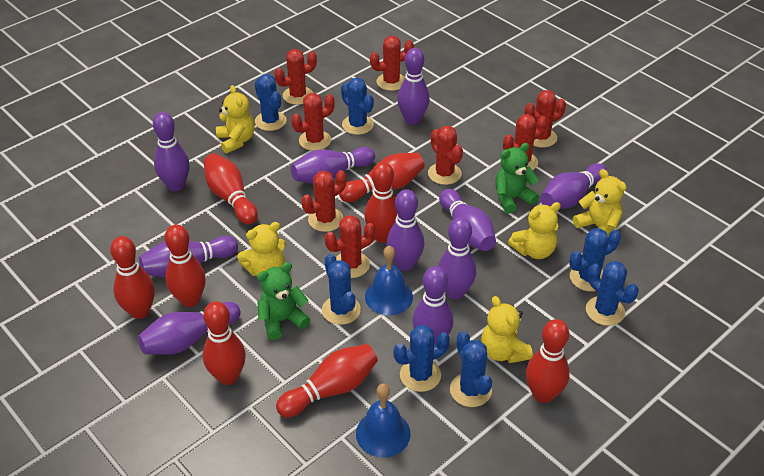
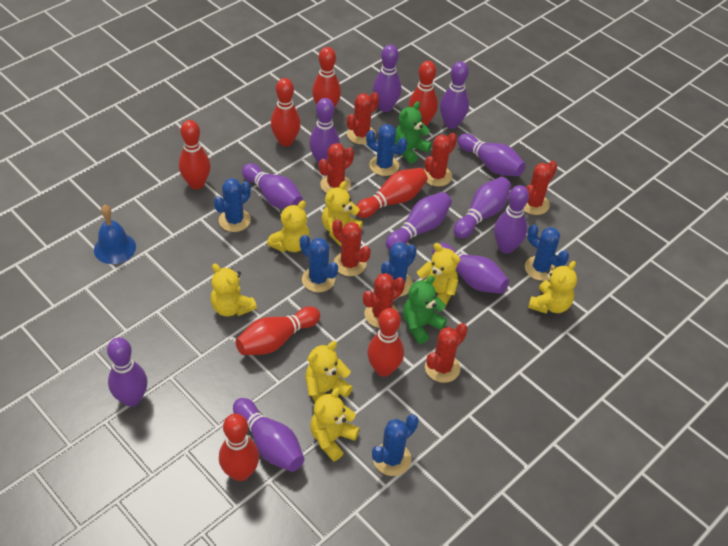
blue bell: [356,383,411,457] [365,246,413,315] = 2 -> [94,205,136,264] = 1
blue cactus: [255,74,287,131] [322,254,361,325] [341,78,374,135] [393,325,450,392] [450,331,492,407] [569,228,621,292] [586,261,639,326] = 7 -> [214,178,251,232] [300,235,338,292] [366,124,407,176] [372,414,419,476] [381,242,417,297] [525,225,569,281] = 6
purple bowling pin: [137,302,241,355] [139,236,238,277] [153,112,190,191] [291,147,375,184] [386,189,424,271] [397,48,430,125] [412,266,453,345] [438,217,476,300] [439,189,496,251] [540,163,608,209] = 10 -> [107,337,147,407] [233,398,304,472] [242,163,303,209] [309,98,340,164] [373,45,401,112] [386,192,452,250] [432,243,509,294] [440,61,469,129] [454,177,511,238] [458,133,526,176] [494,185,529,254] = 11
red cactus: [274,49,317,105] [291,93,335,151] [301,170,346,232] [325,215,376,278] [370,36,414,91] [428,126,463,185] [503,114,547,170] [525,90,566,148] = 8 -> [319,143,354,193] [332,219,371,276] [347,92,379,145] [363,273,405,328] [424,133,457,186] [425,323,468,383] [524,161,557,215] = 7
yellow teddy bear: [216,85,255,153] [237,222,286,276] [481,296,533,363] [508,202,561,259] [573,169,627,236] = 5 -> [211,263,257,316] [267,201,310,252] [305,341,353,402] [310,388,360,461] [322,181,363,246] [417,243,460,310] [528,261,577,314] = 7

